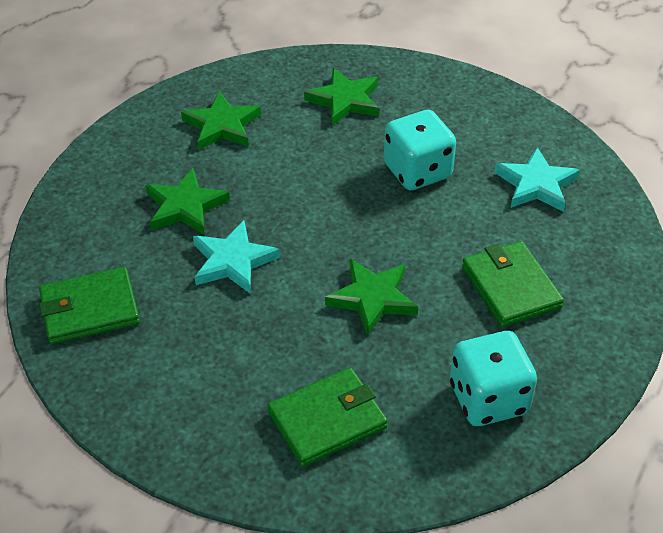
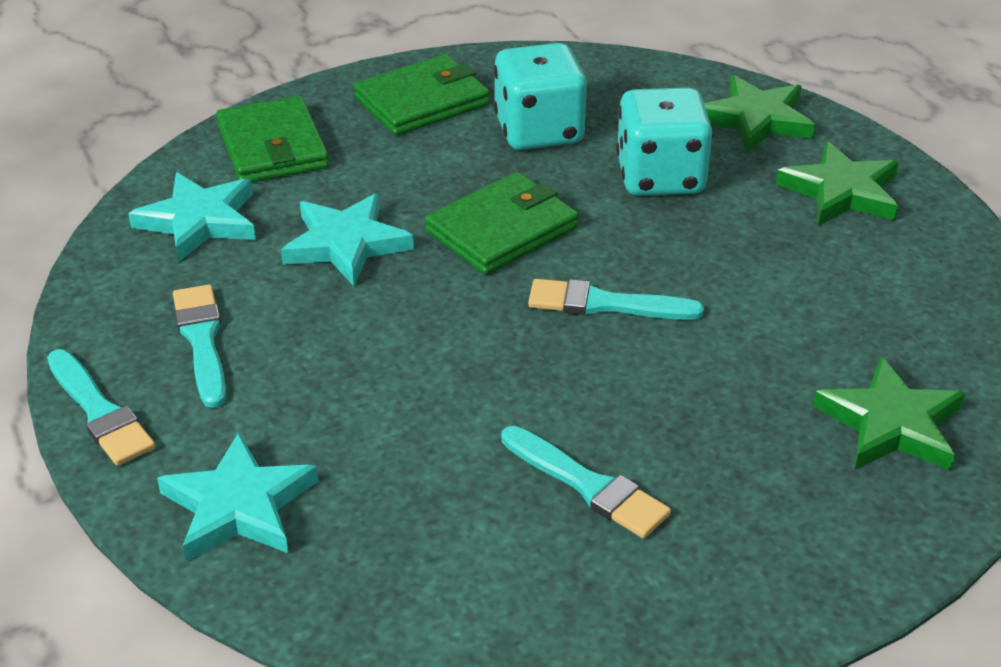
green star: [145,168,230,234] [181,91,261,150] [304,68,379,126] [325,259,418,336] = 4 -> [704,75,815,153] [776,141,899,226] [813,356,966,471] = 3
turquoise brush: none = 0 -> [47,349,155,466] [173,285,226,408] [501,426,671,539] [528,279,704,320] = 4
turquoise star: [193,220,280,293] [494,147,580,212] = 2 -> [128,172,256,262] [157,432,319,561] [281,193,414,286] = 3

